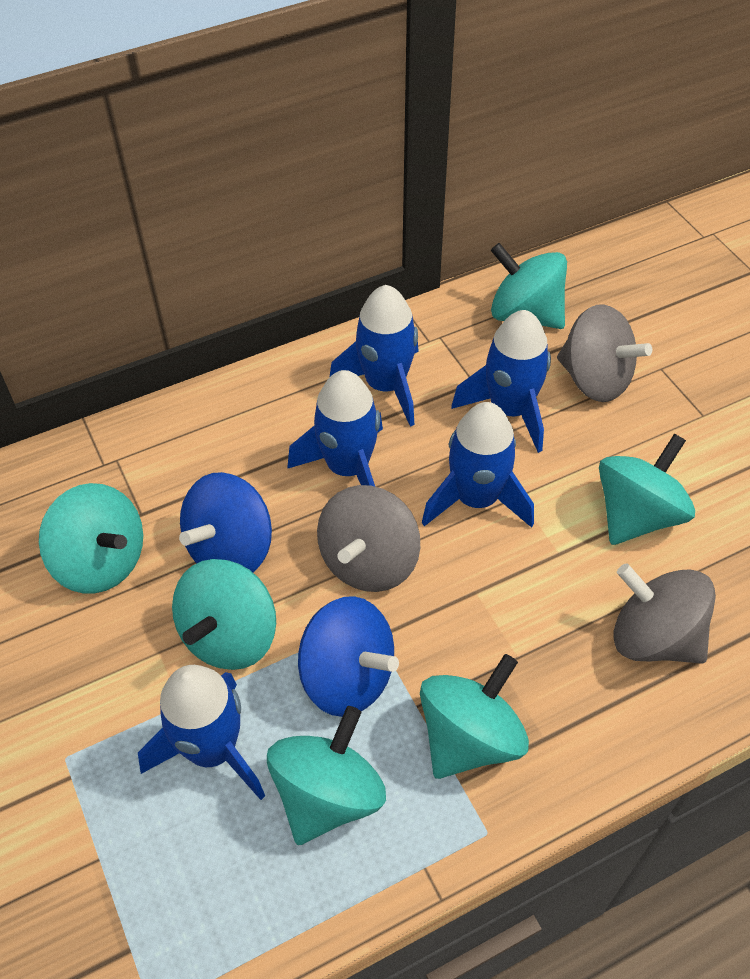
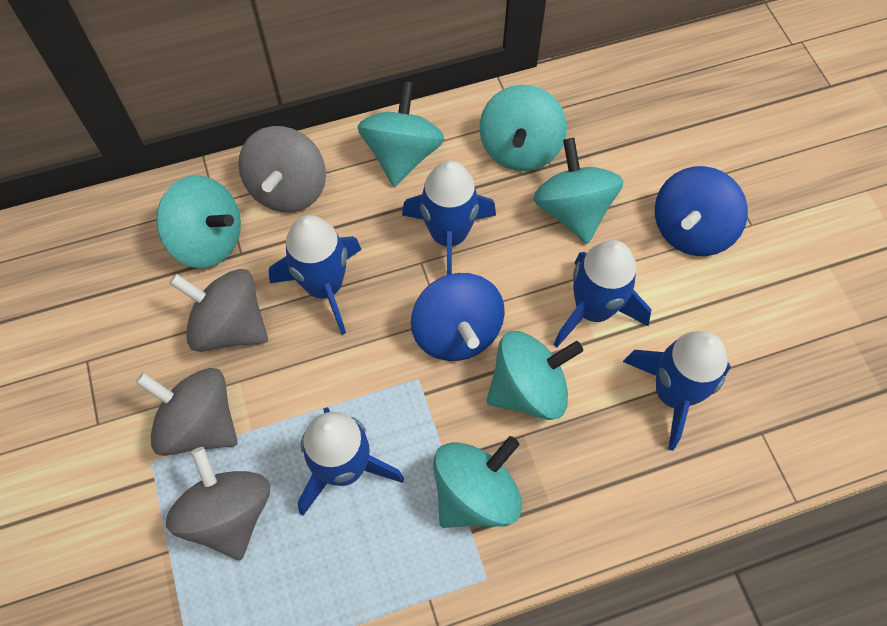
grey spinning top: [317,485,420,592] [557,304,652,402] [614,563,716,664] = 3 -> [135,368,238,456] [166,447,270,560] [169,269,268,352] [238,126,326,212] = 4

